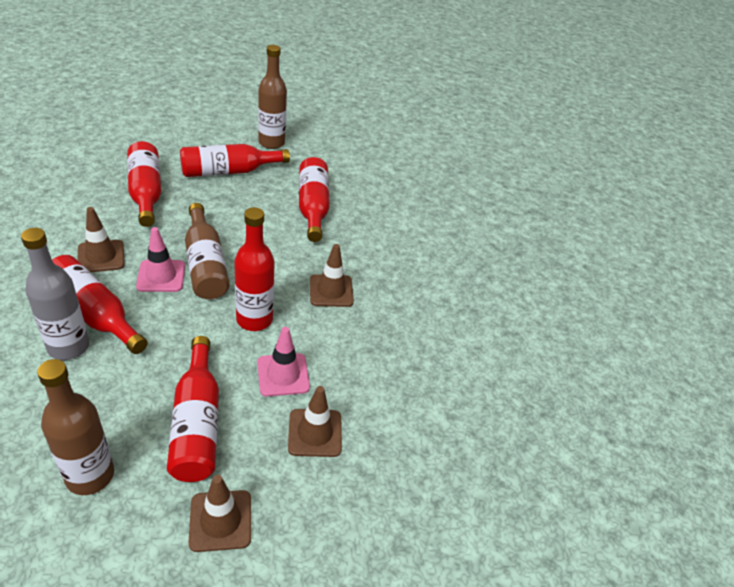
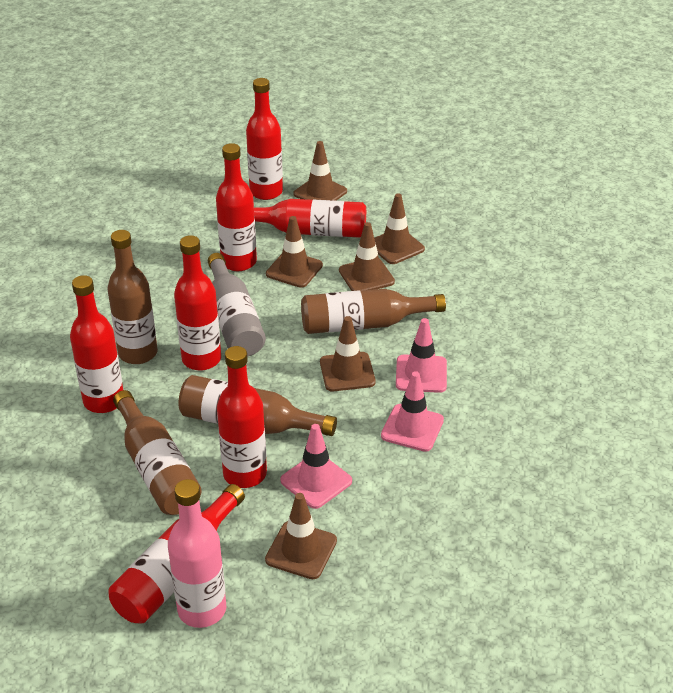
brown bottle: [37,359,114,495] [185,203,230,299] [258,45,287,149] = 3 -> [107,230,158,364] [113,390,202,515] [178,375,337,436] [301,289,446,334] = 4
brown traffic cone: [77,207,124,272] [188,475,251,552] [288,386,342,457] [310,244,354,307] = 4 -> [265,493,337,579] [266,216,323,288] [293,141,347,201] [320,316,376,391] [339,222,395,291] [374,194,425,264] = 6
pink bottle: none = 0 -> [168,479,226,628] = 1
pink traffic cone: [136,227,185,292] [257,327,310,397] = 2 -> [280,424,352,509] [381,371,444,452] [396,318,447,393] = 3
red bottle: [52,255,148,354] [127,141,161,227] [167,336,219,482] [180,144,290,177] [234,207,275,331] [299,157,330,242] = 6 -> [70,275,123,413] [108,484,245,623] [174,235,221,371] [216,143,257,271] [217,346,267,488] [246,78,283,200] [254,199,366,238] = 7

